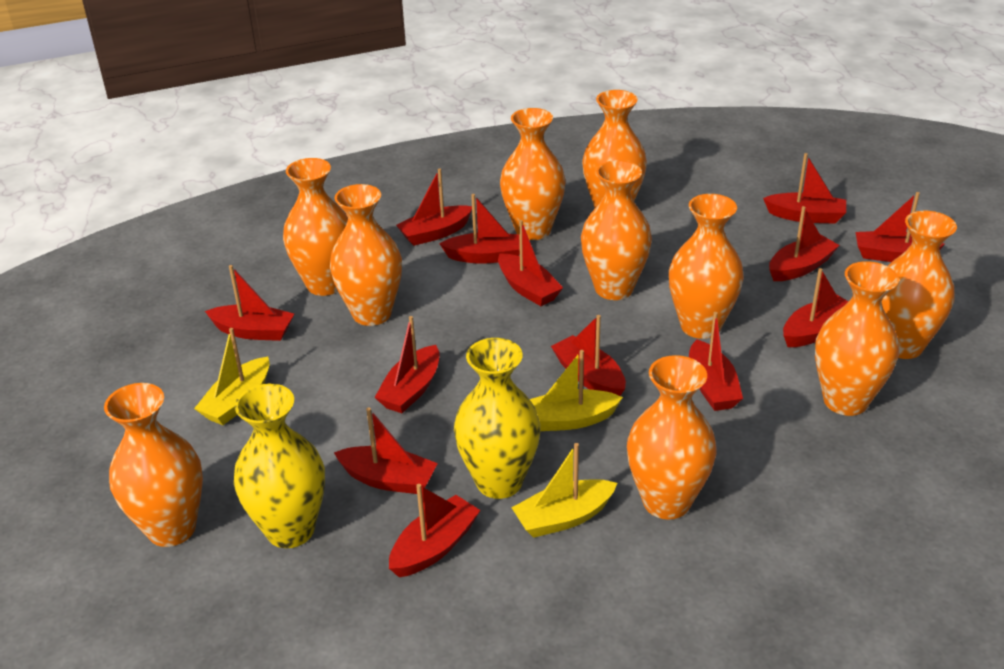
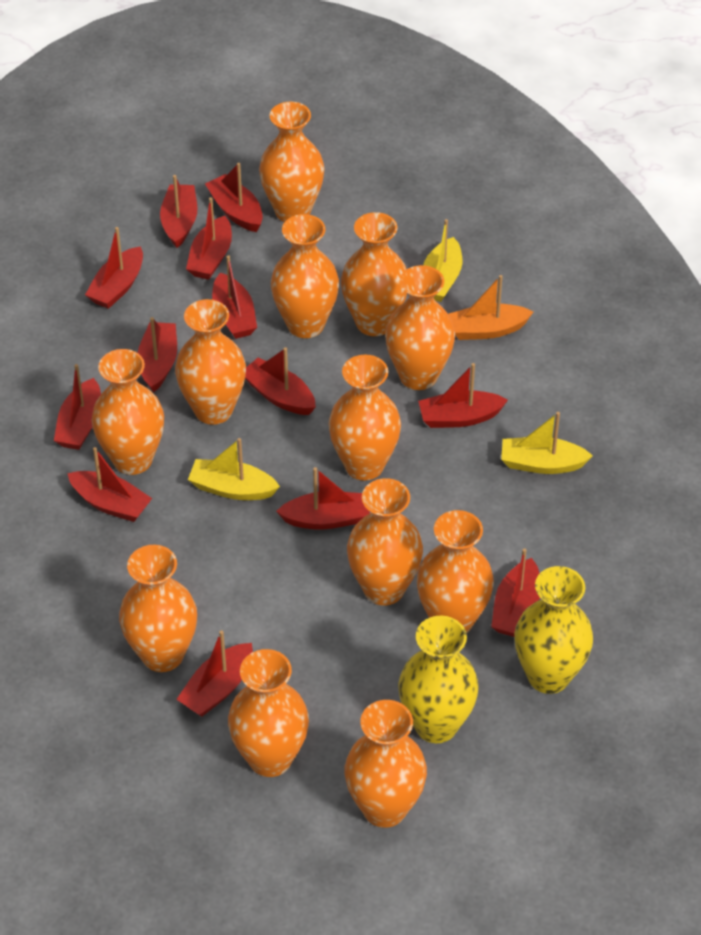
orange boat: none = 0 -> [449,275,533,340] = 1
orange vase: [104,383,203,547] [283,158,348,296] [330,184,402,326] [500,108,565,240] [581,160,652,300] [582,90,647,208] [627,355,717,520] [669,194,744,339] [815,261,899,416] [882,211,957,359] = 10 -> [92,349,164,475] [119,545,197,672] [175,299,246,425] [228,649,309,777] [259,102,325,222] [271,214,339,338] [328,354,401,481] [341,212,407,336] [344,700,427,828] [347,478,423,605] [385,265,455,390] [417,510,494,633] = 12

